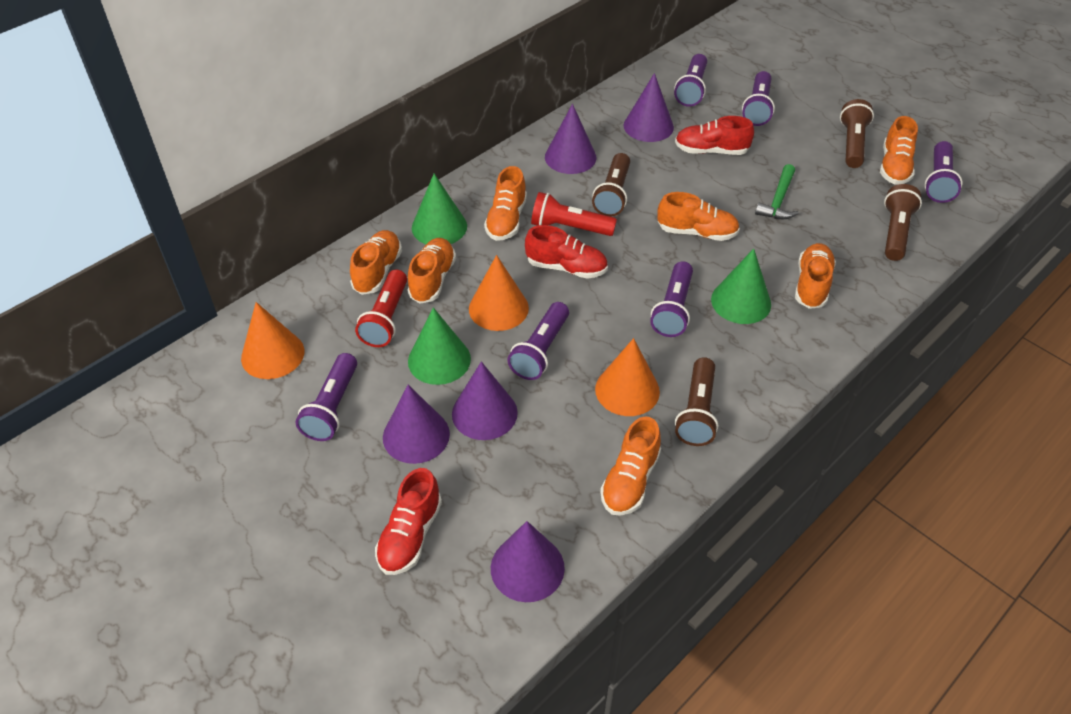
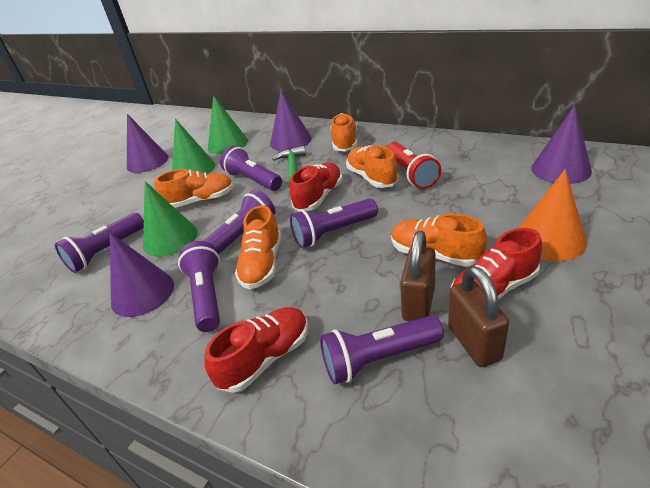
brown flashlight: [592,153,630,217] [675,357,718,446] [840,99,874,168] [884,184,922,261] = 4 -> none = 0
brown padlock: none = 0 -> [400,231,436,321] [448,266,509,367] = 2
orange cone: [241,302,305,379] [469,255,529,331] [595,338,660,416] = 3 -> [519,169,587,261] = 1
orange shoe: [350,230,402,295] [408,238,456,304] [484,166,527,241] [600,416,661,516] [657,192,740,241] [795,243,836,309] [880,116,918,185] = 7 -> [154,169,234,208] [235,205,282,289] [330,113,357,152] [346,145,398,188] [391,214,487,267] = 5
purple cone: [383,385,450,464] [452,361,518,440] [491,521,565,602] [545,104,596,174] [624,73,674,142] = 5 -> [110,233,174,317] [127,114,168,173] [270,91,312,151] [531,105,592,184] = 4
red flashlight: [355,269,407,347] [531,192,617,236] = 2 -> [387,142,441,189] = 1

